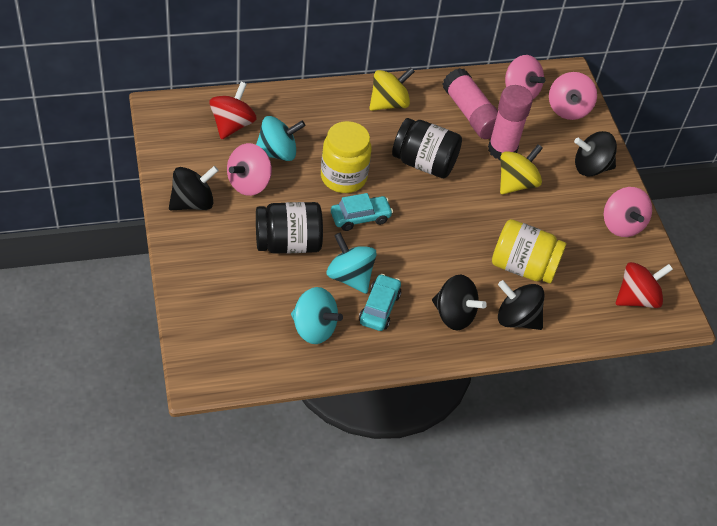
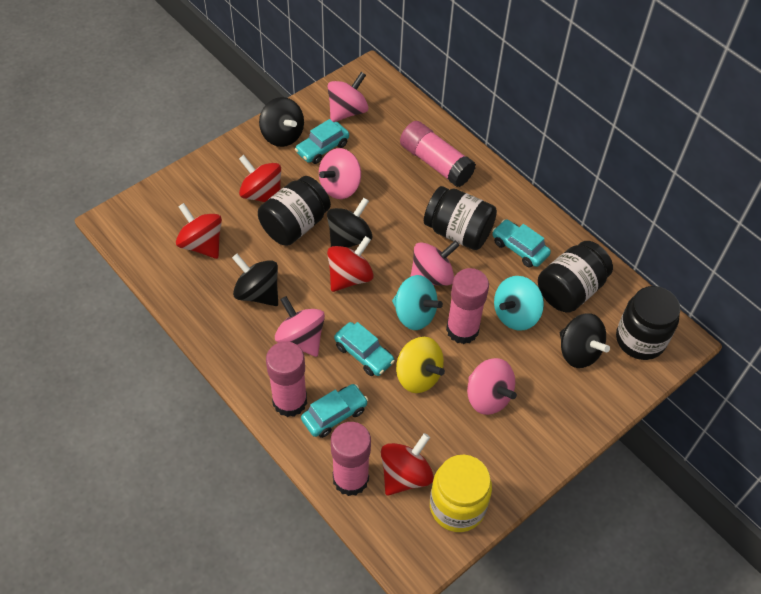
black jar: [256,202,323,254] [392,118,462,178] = 2 -> [258,176,331,246] [424,186,497,250] [538,241,613,313] [616,286,680,360] = 4
pink glue stick: [442,68,498,139] [488,85,533,160] = 2 -> [266,341,307,417] [331,422,371,496] [400,121,476,187] [446,268,489,344] = 4
pink spinning top: [227,143,272,196] [505,55,545,99] [549,72,597,120] [603,187,652,237] = 4 -> [275,296,325,357] [319,148,361,199] [328,72,369,122] [410,241,460,286] [467,358,517,415] = 5
red spinning top: [210,82,257,140] [616,262,673,308] = 2 -> [176,203,222,259] [239,155,281,202] [327,236,374,292] [381,433,434,496] = 4
turquoise car: [331,193,393,231] [359,274,401,331] = 2 -> [295,119,349,164] [301,384,368,438] [334,322,395,376] [492,219,551,268] = 4
turquoise spinning top: [256,116,305,161] [291,287,343,344] [327,233,377,294] = 3 -> [392,275,443,330] [494,276,544,331] = 2
yellow jar: [321,121,372,193] [492,219,566,284] = 2 -> [430,455,492,532] = 1
yellow spinning top: [369,67,415,111] [500,144,543,195] = 2 -> [396,337,445,393] = 1

